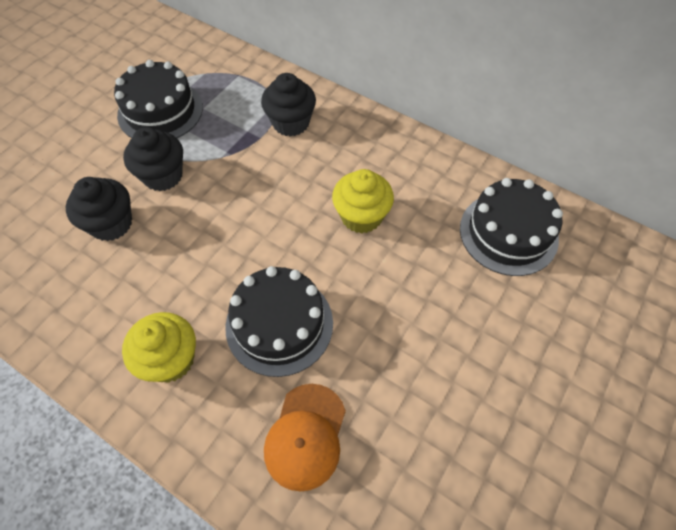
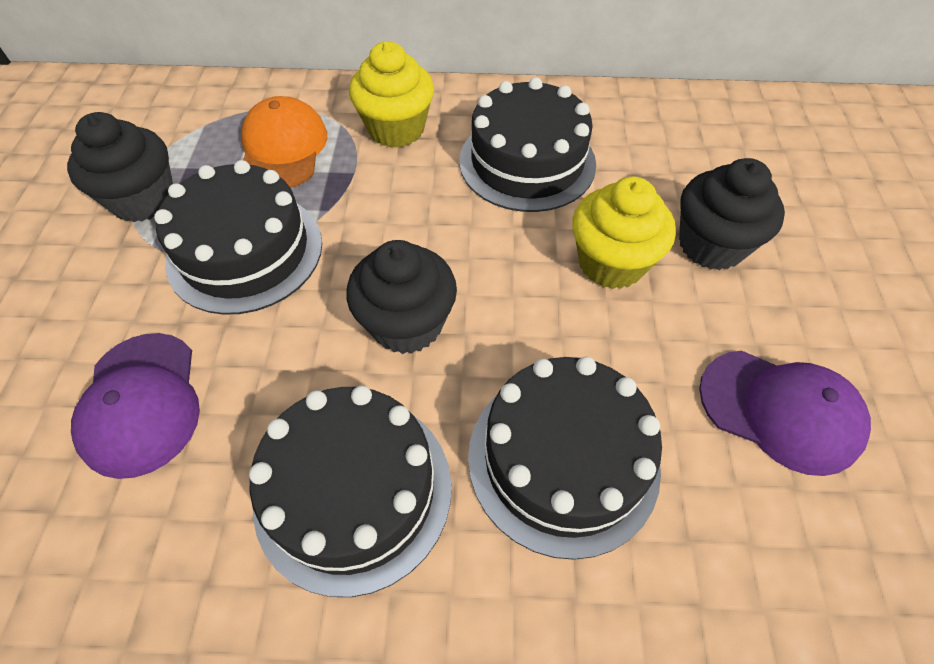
black cake: [114,60,203,138] [225,266,333,377] [460,178,563,276] = 3 -> [154,160,322,315] [249,386,451,597] [459,77,596,212] [468,357,662,560] = 4
purple cap: none = 0 -> [71,333,200,479] [699,351,871,476] = 2

